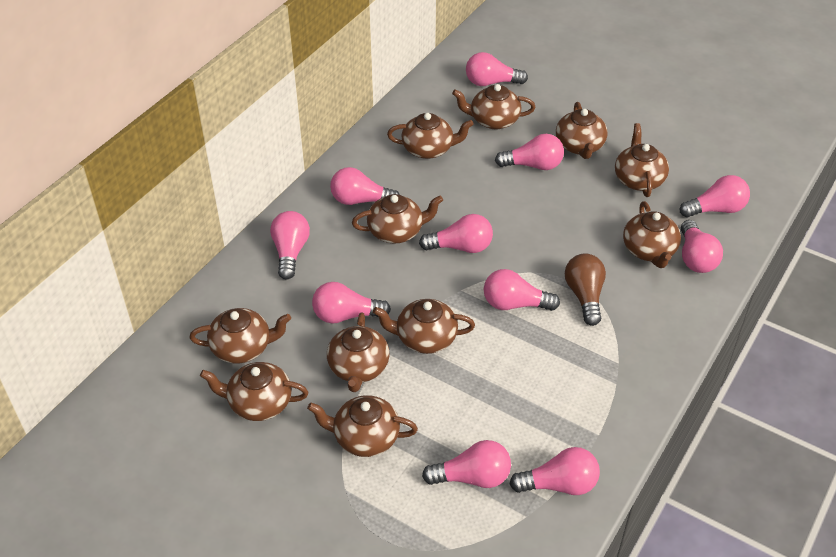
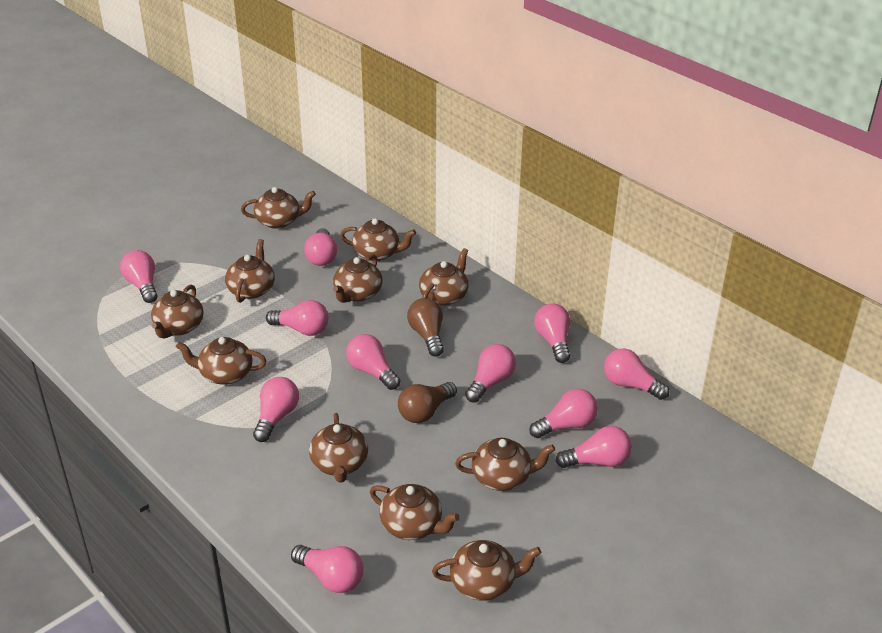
brown light bulb: [565,253,606,326] = 1 -> [398,382,457,423] [407,298,444,357] = 2

